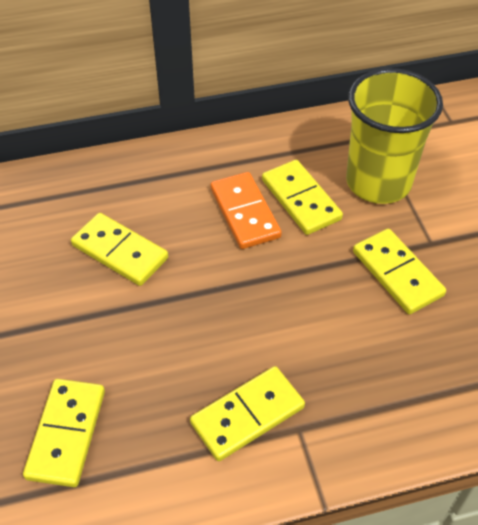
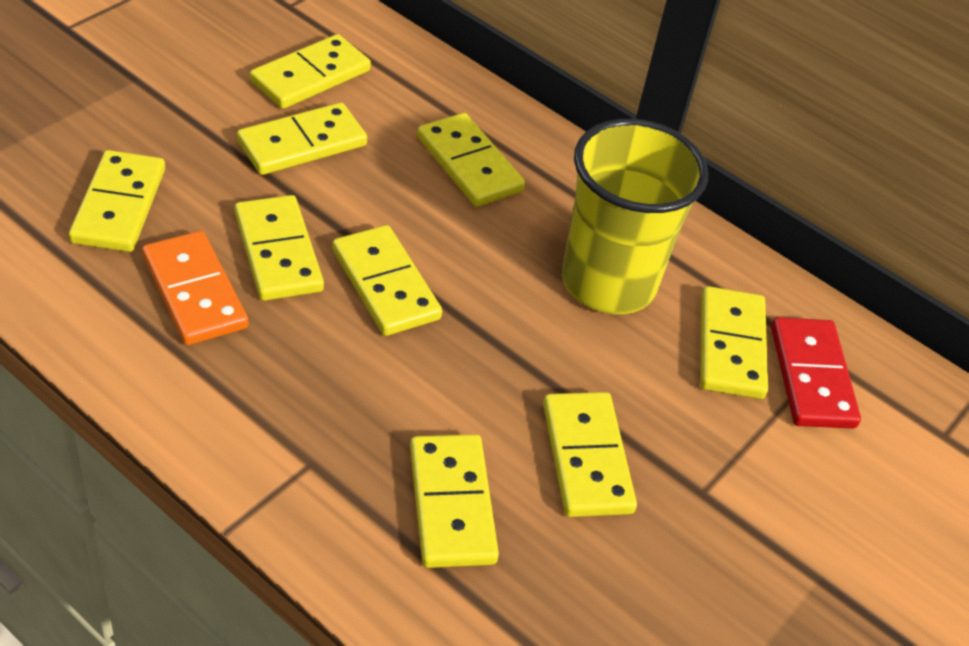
red domino: none = 0 -> [771,317,861,429] = 1
yellow domino: [23,379,105,487] [71,213,168,286] [190,366,305,461] [262,160,343,235] [353,229,446,314] = 5 -> [69,150,165,252] [235,195,324,301] [237,103,367,175] [250,34,371,109] [332,225,442,336] [410,434,499,568] [417,113,525,207] [543,392,637,517] [700,286,768,399] = 9

